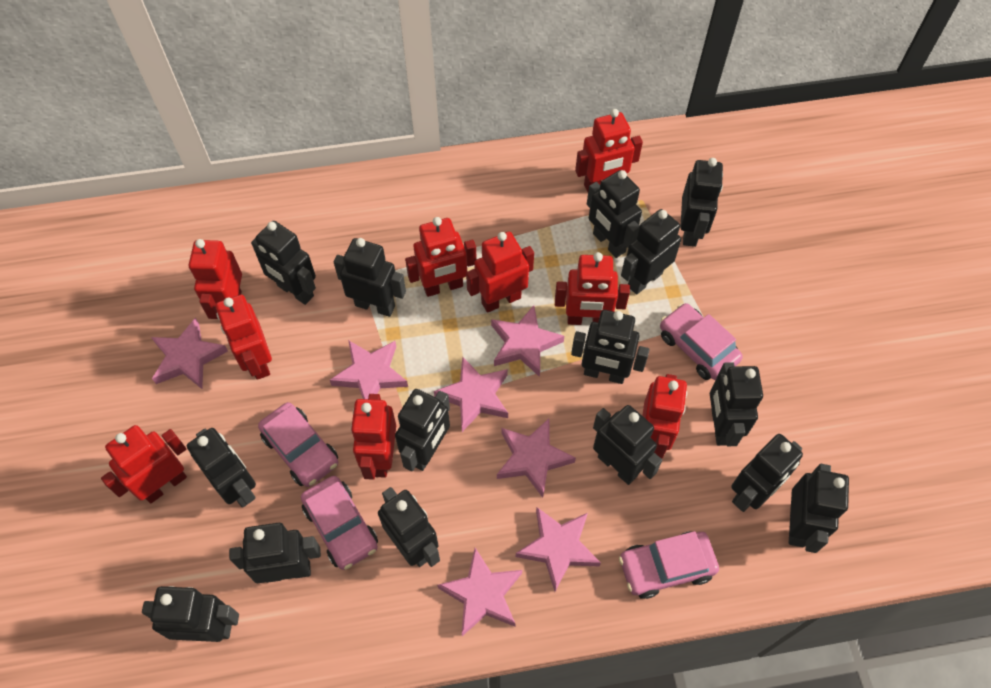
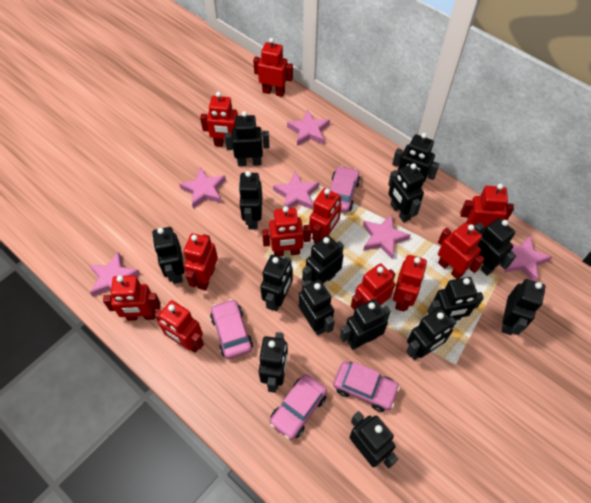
pink star: [151,317,228,389] [330,340,408,399] [434,356,508,432] [437,548,522,636] [491,305,564,377] [497,419,576,498] [516,507,601,591] = 7 -> [89,252,140,297] [179,168,226,209] [273,171,319,210] [287,110,330,146] [363,214,410,260] [504,235,552,281] = 6
red robot: [101,425,187,503] [189,239,242,319] [216,295,272,380] [351,394,396,480] [405,217,477,297] [466,232,534,313] [555,252,630,325] [575,109,643,192] [642,374,687,459] = 9 -> [103,276,161,321] [154,300,204,353] [183,233,218,290] [200,92,238,147] [253,38,293,97] [262,206,311,257] [309,188,342,244] [351,263,396,310] [393,255,427,311] [438,223,485,279] [460,183,514,228] = 11

